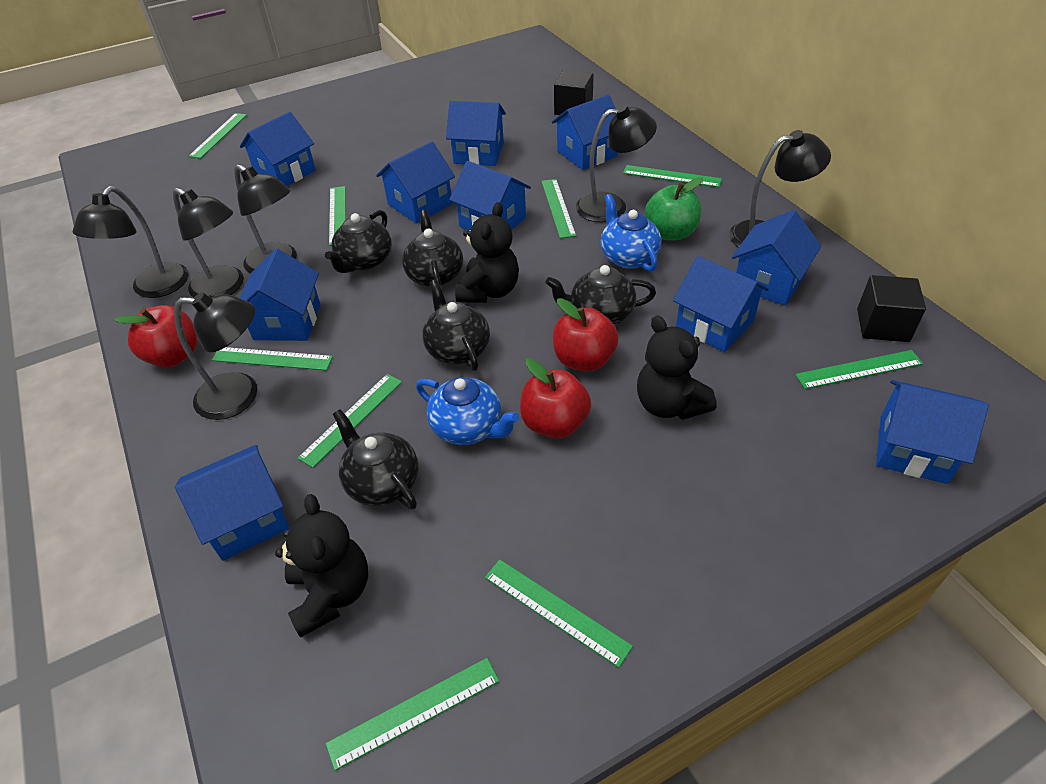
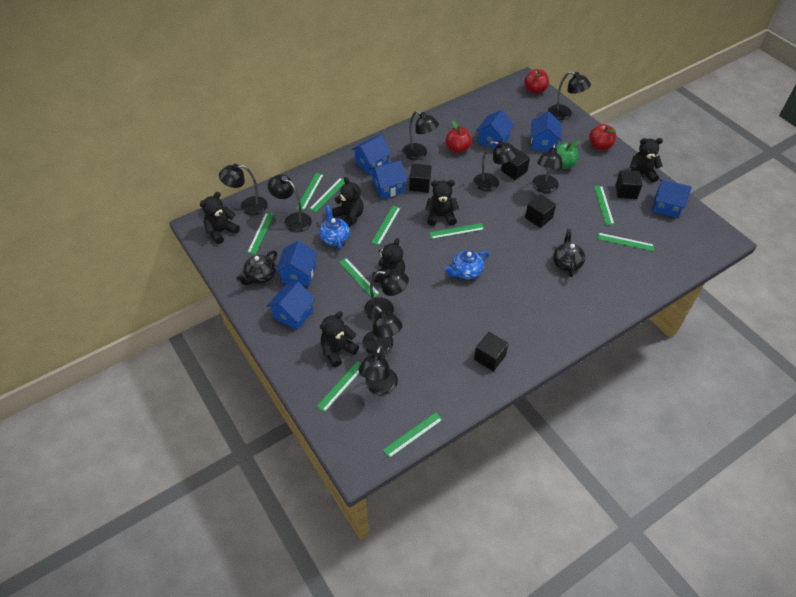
black cube: [554,70,594,115] [857,275,926,342] = 2 -> [409,164,431,193] [474,332,508,371] [501,148,530,180] [525,194,556,228] [616,170,642,199] = 5
black lamp: [73,186,189,298] [173,188,244,298] [174,292,257,420] [234,164,297,274] [576,104,657,222] [729,130,831,247] = 6 -> [219,164,268,216] [268,174,312,232] [358,345,398,395] [362,306,402,355] [364,269,409,320] [402,111,439,160] [473,141,517,191] [532,143,563,193] [548,71,591,120] = 9
black teapot: [325,210,392,273] [333,409,419,510] [402,210,463,287] [422,279,490,371] [546,265,656,325] = 5 -> [237,251,277,285] [553,229,585,277] = 2
black teddy bear: [275,494,368,638] [455,202,519,303] [637,316,717,420] = 3 -> [200,192,240,244] [320,311,359,367] [332,177,364,227] [372,238,405,283] [425,180,459,226] [630,138,663,183] = 6
blue house: [175,445,290,561] [240,112,316,186] [240,249,320,341] [376,142,455,224] [446,101,506,166] [449,161,531,231] [552,95,618,170] [673,256,769,352] [732,210,822,306] [876,380,989,484] = 10 -> [267,282,315,330] [275,241,317,286] [351,135,392,176] [370,161,407,199] [476,110,514,149] [531,112,561,151] [653,179,692,218] = 7
green ruler: [189,113,247,159] [212,347,333,371] [298,374,402,468] [326,658,499,771] [329,186,346,246] [485,559,633,668] [541,179,576,238] [623,165,722,187] [795,350,923,389] = 9 -> [247,213,274,255] [296,173,324,210] [309,178,345,212] [317,361,361,412] [339,258,380,297] [371,206,401,245] [383,413,443,458] [429,223,485,239] [594,186,614,225] [597,233,654,251] = 10

